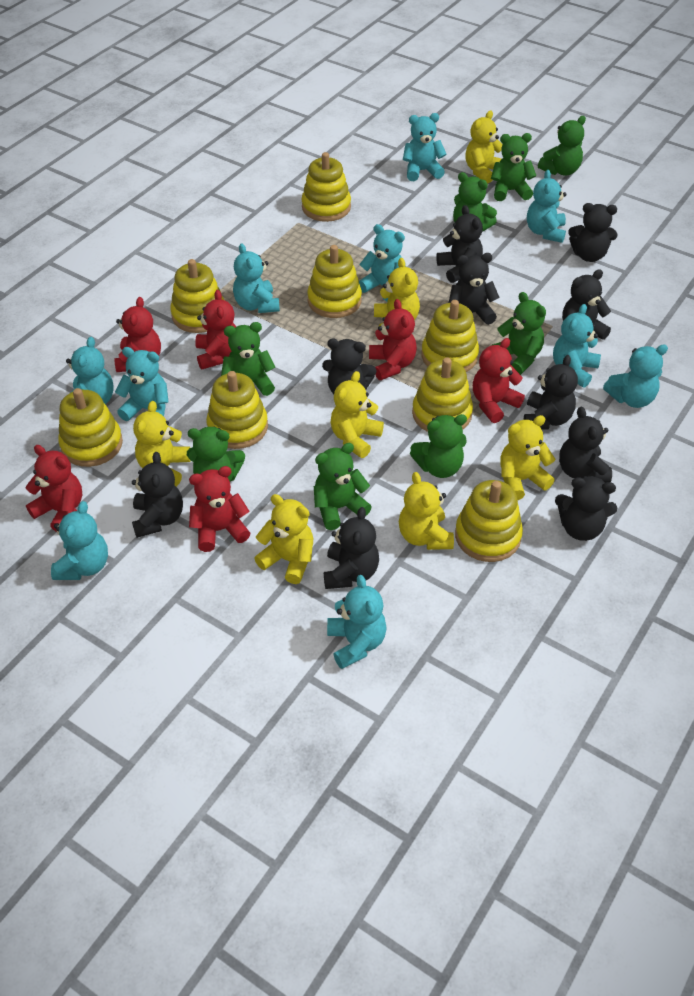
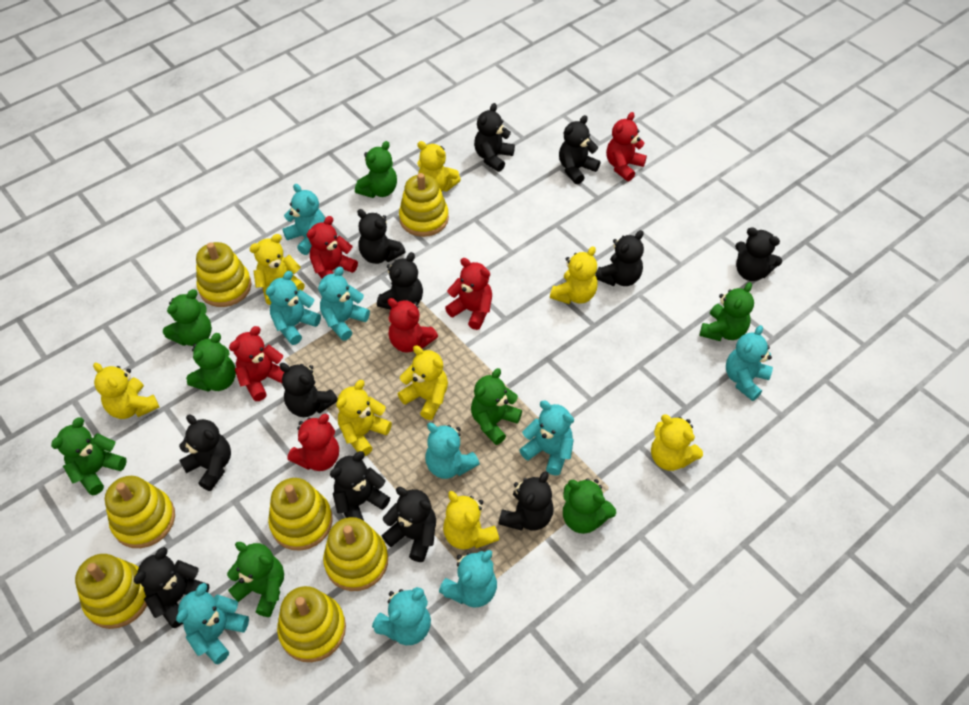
black teddy bear: [132,452,183,538] [322,339,376,394] [324,507,379,589] [436,205,483,283] [449,253,500,325] [524,355,578,429] [555,476,618,541] [559,407,612,483] [562,269,611,340] [568,203,618,262] = 10 -> [134,547,209,628] [179,415,231,491] [280,363,338,417] [330,451,390,521] [357,209,406,264] [377,252,423,310] [382,487,436,562] [474,103,515,172] [499,471,554,531] [559,115,600,184] [595,230,644,286] [735,227,782,281] = 12
turquoise teddy bear: [51,501,108,580] [66,337,114,404] [115,347,169,421] [233,243,280,313] [327,575,387,669] [359,224,406,302] [403,113,447,181] [527,170,567,243] [553,304,601,388] [603,344,668,408] = 10 -> [176,583,249,664] [266,271,321,345] [283,184,325,255] [318,267,370,341] [372,587,431,645] [425,423,480,479] [439,550,497,608] [520,401,574,475] [726,325,773,401] = 9
yellow stacking toy: [58,388,123,467] [170,259,224,333] [206,371,268,449] [301,152,351,222] [307,245,362,318] [412,358,473,432] [421,300,479,372] [455,480,523,562] = 8 -> [75,554,147,629] [105,476,175,548] [196,242,251,307] [268,478,333,551] [277,586,346,662] [323,517,388,591] [399,173,449,237] = 7
yellow teddy bear: [133,401,191,487] [254,494,313,584] [331,371,384,458] [374,258,420,326] [399,472,454,550] [465,110,503,183] [500,415,555,500] = 7 -> [93,363,160,419] [249,234,305,305] [336,380,392,456] [398,345,448,420] [417,141,461,192] [443,491,499,549] [550,246,598,304] [651,415,703,471] = 8

